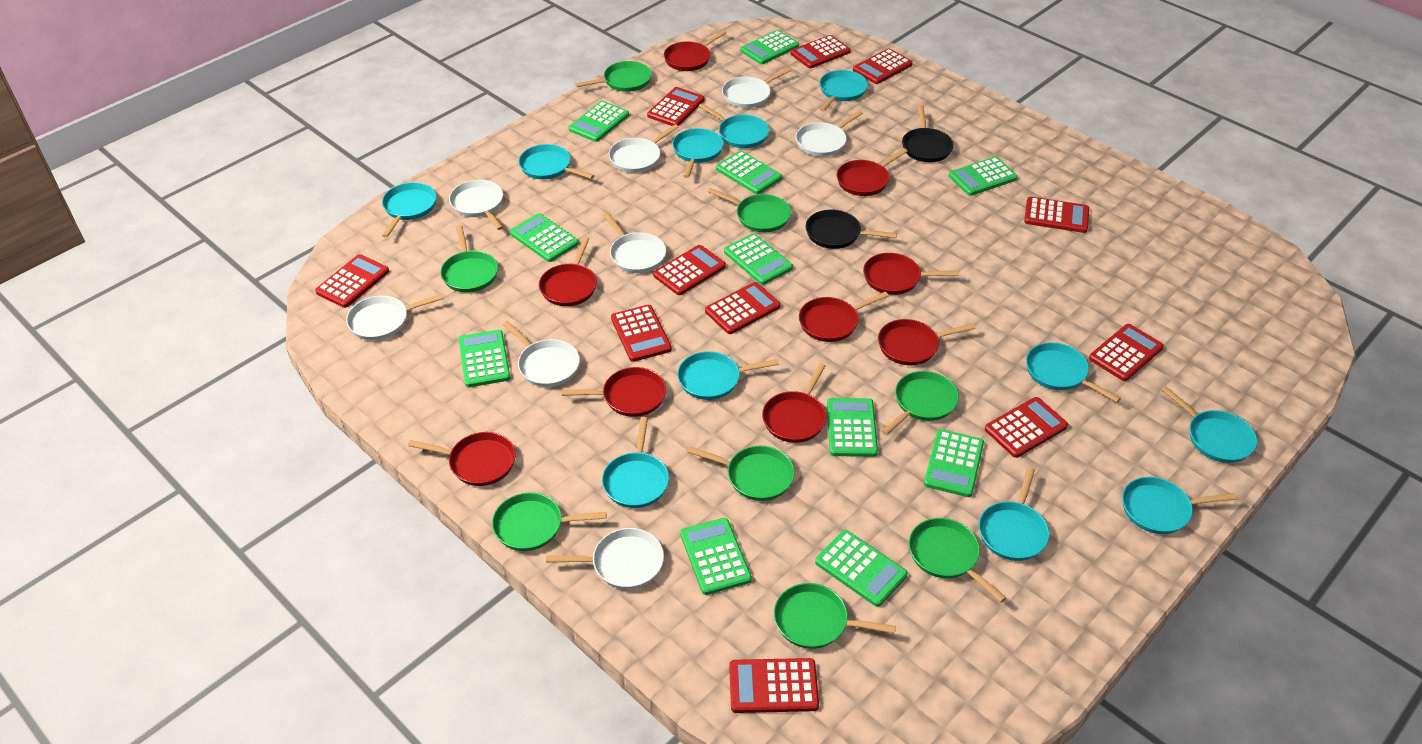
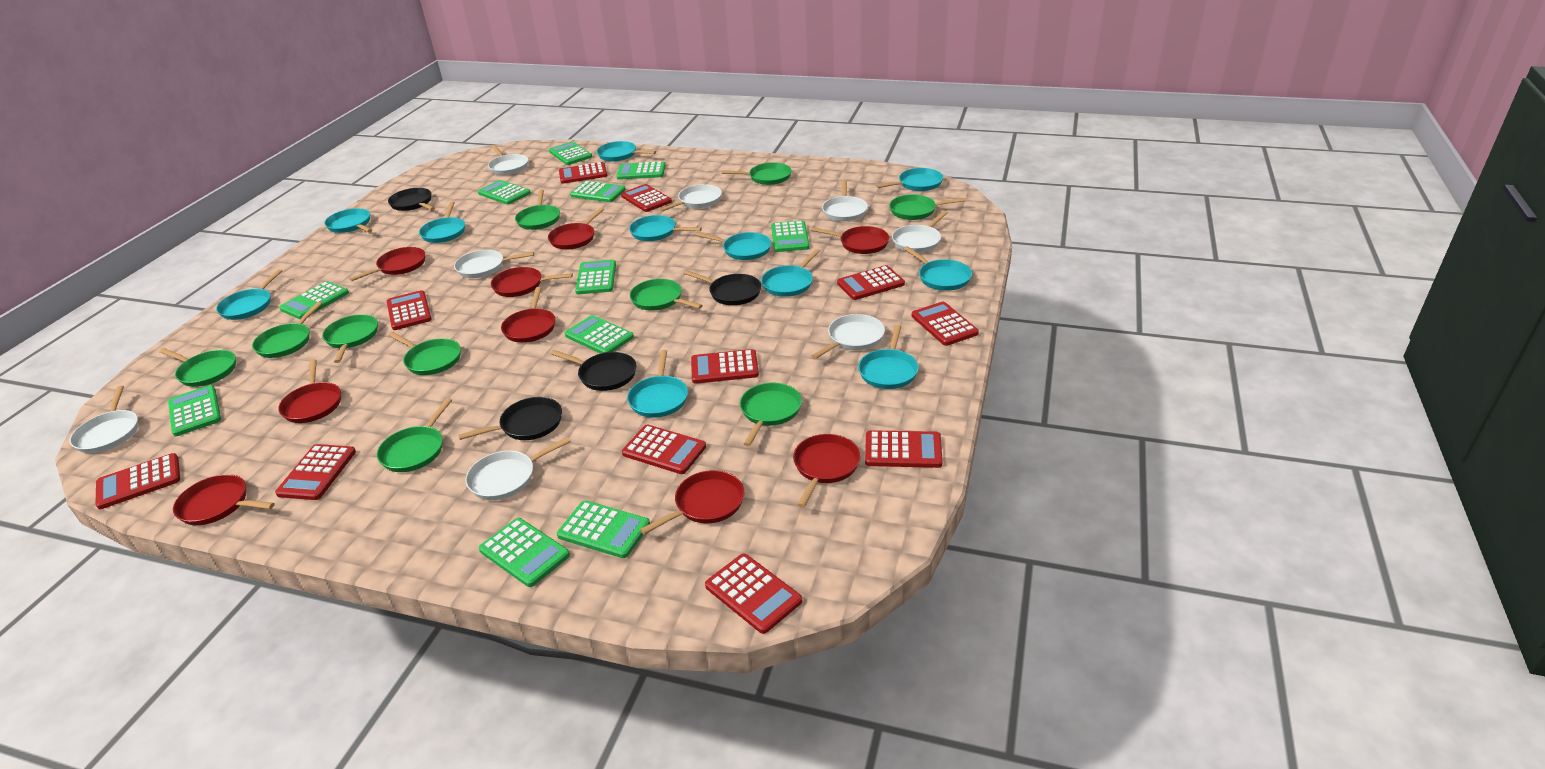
black pan: [806,210,897,249] [902,106,954,162] = 2 -> [388,188,435,211] [458,397,562,440] [551,350,636,391] [684,270,761,305] = 4
green pan: [440,225,498,293] [492,492,606,551] [575,61,652,92] [688,446,795,501] [708,188,791,232] [774,583,896,649] [882,371,959,435] [909,518,1006,602] = 8 -> [160,348,236,387] [252,302,322,358] [322,314,378,363] [377,398,452,472] [389,332,461,375] [515,190,560,230] [630,279,703,311] [722,162,792,185] [740,383,802,446] [889,195,966,220] = 10

